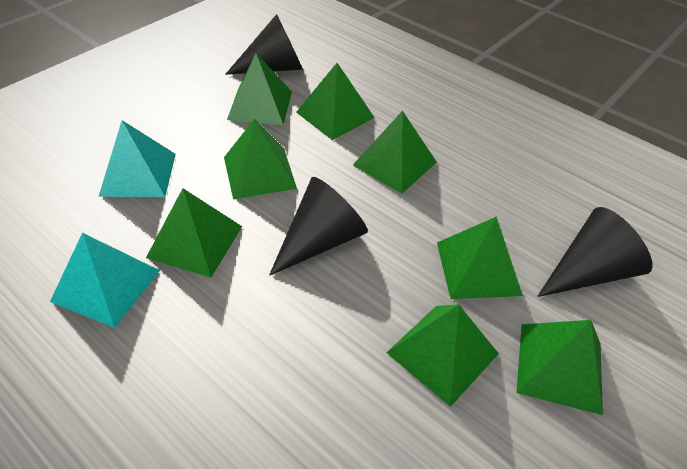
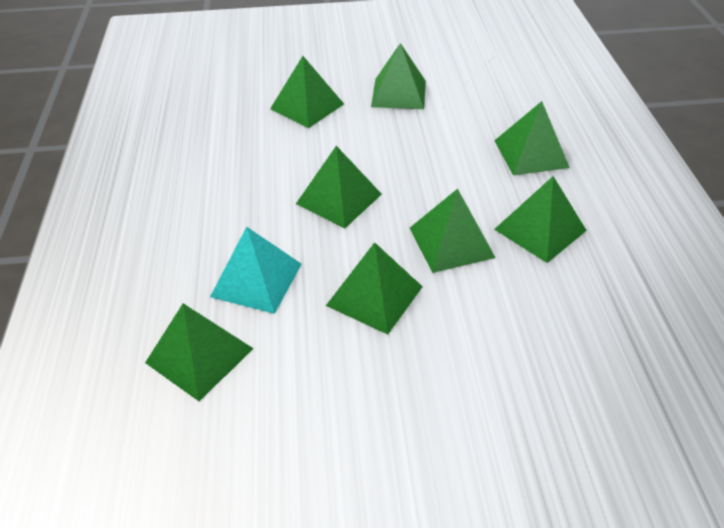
black cone: [225,14,303,75] [269,177,368,276] [537,207,652,297] = 3 -> none = 0
turquoise pyramid: [50,233,160,328] [99,120,176,197] = 2 -> [210,227,302,314] = 1

